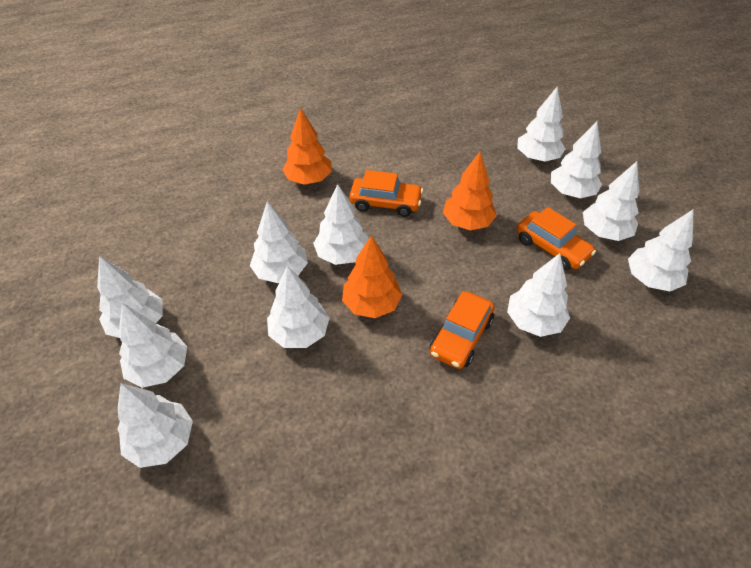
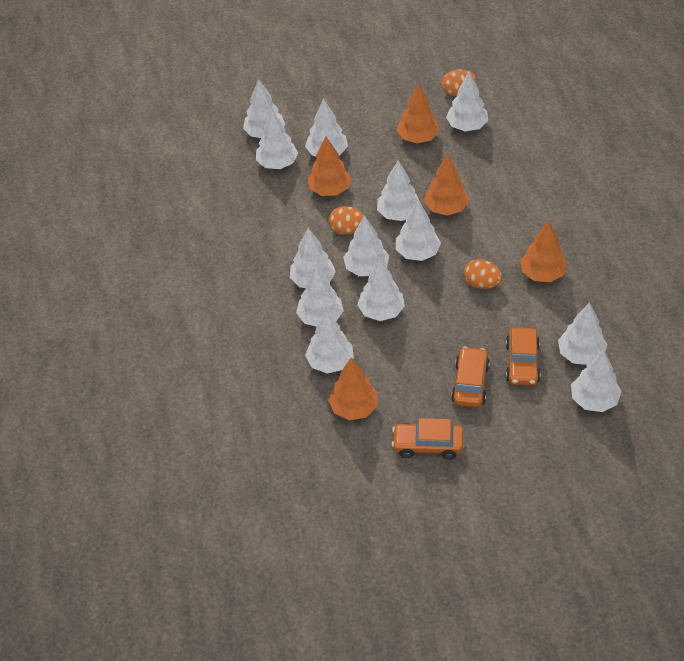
orange egg: none = 0 -> [329,206,364,234] [442,69,476,96] [464,259,502,289] = 3
orange tree: [282,108,332,185] [342,235,402,318] [443,152,497,230] = 3 -> [307,136,351,196] [328,358,378,420] [397,84,439,143] [424,154,469,216] [520,220,567,282] = 5
white tree: [97,256,163,338] [117,383,193,468] [119,303,187,388] [250,201,308,283] [267,266,329,348] [313,184,369,265] [507,253,570,337] [517,86,565,162] [551,121,602,198] [583,161,639,241] [628,210,693,291] = 11 -> [243,79,285,138] [256,109,298,169] [290,228,336,288] [296,266,344,327] [305,99,348,156] [305,311,354,373] [343,215,389,276] [357,259,405,321] [377,161,421,221] [396,200,441,261] [446,72,488,131] [558,302,607,365] [571,349,622,412] = 13

